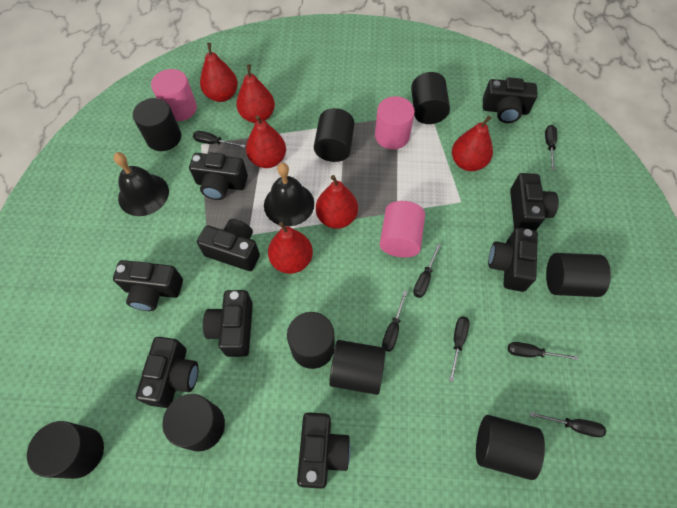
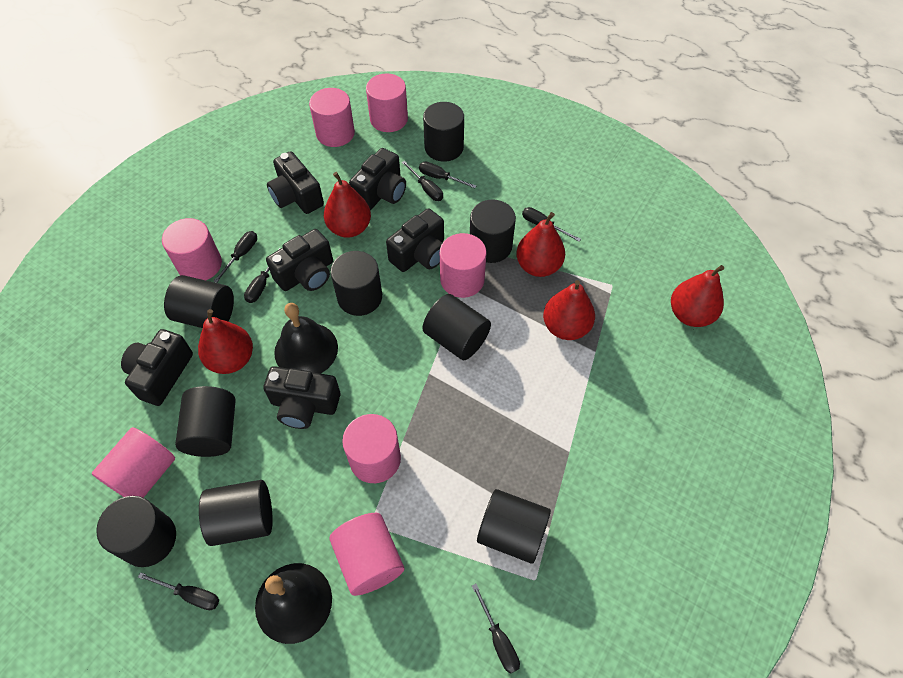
black camera: [113,260,183,311] [136,337,199,408] [189,152,248,200] [197,219,260,271] [203,290,253,357] [297,412,351,489] [483,77,537,123] [488,227,538,292] [510,173,559,231] = 9 -> [121,329,193,406] [263,366,340,429] [266,229,333,291] [267,151,324,214] [349,148,406,210] [386,208,444,272] = 6
pink cylinder: [151,69,197,121] [375,96,415,149] [380,201,425,258] = 3 -> [92,427,175,498] [162,218,222,280] [309,88,355,147] [329,513,404,596] [342,414,401,483] [366,73,408,132] [440,233,486,298] = 7
red pear: [200,43,238,102] [236,64,275,123] [246,115,286,168] [268,222,313,274] [316,175,358,229] [452,116,493,171] = 6 -> [198,309,253,374] [324,172,371,238] [516,212,565,277] [543,280,595,340] [671,265,724,327] = 5

